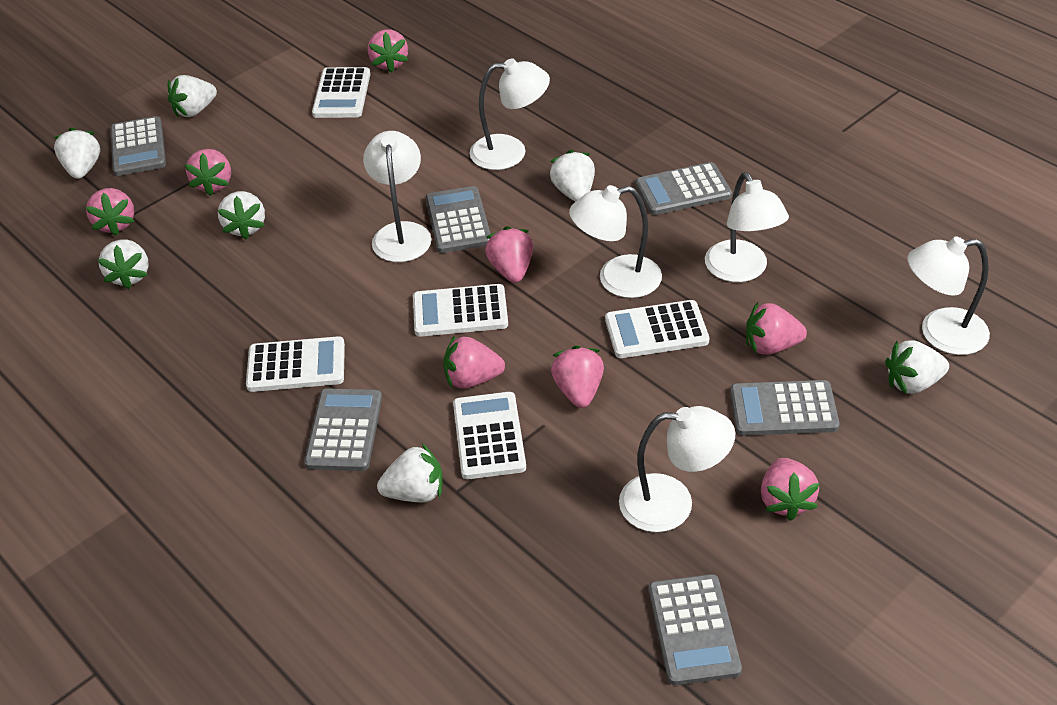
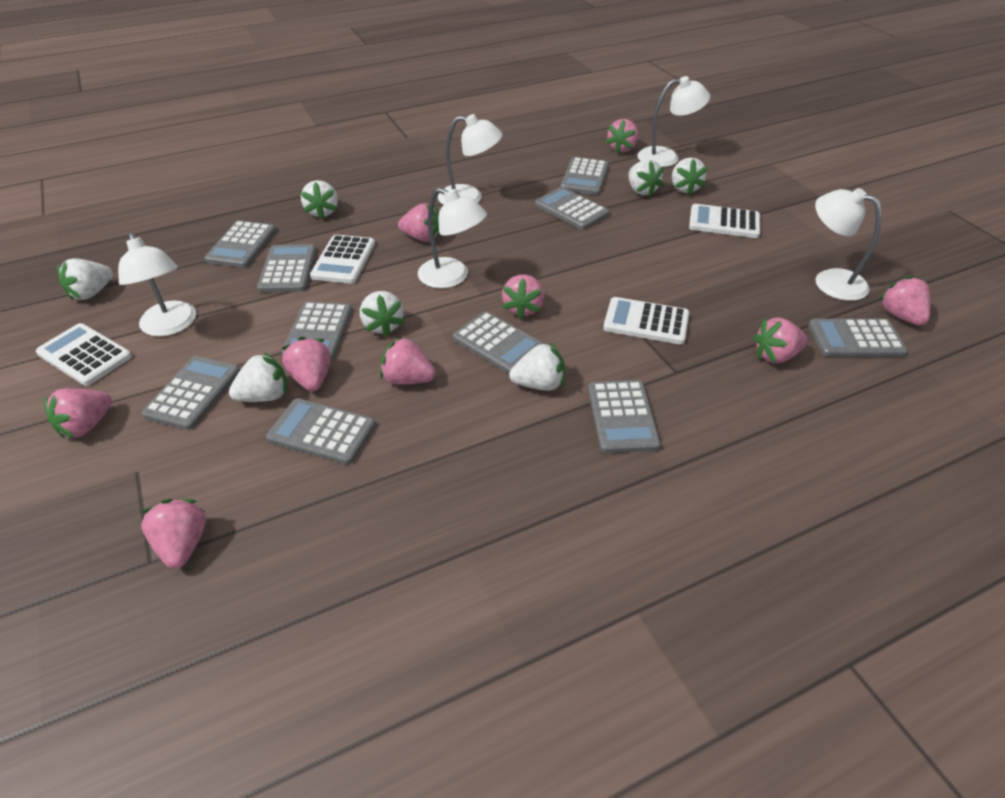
grey calculator: [110,116,166,176] [304,388,382,471] [425,186,491,253] [635,162,732,215] [649,574,742,685] [730,380,840,436] = 6 -> [142,356,240,430] [205,220,276,268] [257,244,316,292] [266,398,375,465] [281,302,352,360] [453,311,544,374] [535,187,609,230] [561,157,609,195] [588,380,661,453] [809,319,908,357] = 10
pink strawberry: [86,188,134,236] [185,149,231,196] [368,29,408,73] [443,335,505,389] [485,226,533,283] [551,345,604,408] [746,302,807,355] [761,458,820,521] = 8 -> [44,389,112,438] [140,499,206,569] [281,337,331,391] [380,336,436,384] [398,203,440,242] [502,274,544,319] [606,119,639,154] [753,318,808,363] [879,275,931,325] = 9
white calculator: [246,336,345,392] [312,67,370,118] [413,284,508,337] [453,392,526,479] [605,300,709,358] = 5 -> [36,323,132,386] [310,235,375,284] [603,297,690,345] [689,204,760,238] = 4
white lamp: [363,131,432,262] [470,58,550,170] [569,185,662,298] [619,406,735,532] [705,172,789,282] [907,236,990,355] = 6 -> [118,232,196,337] [418,188,487,288] [438,114,503,205] [637,76,710,167] [815,188,881,301] = 5

